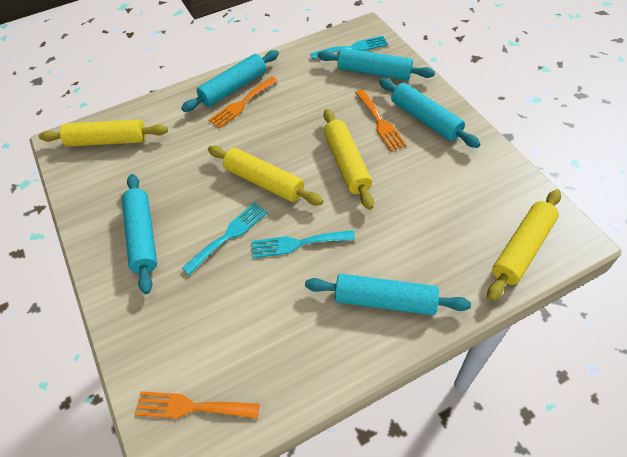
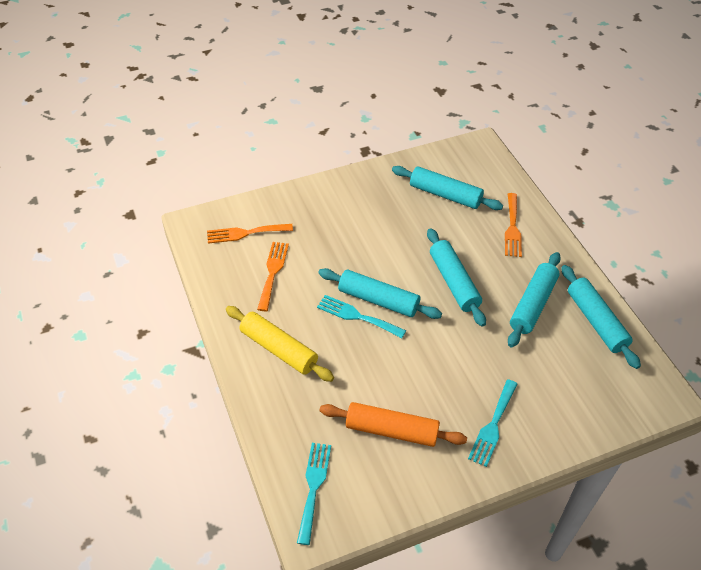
orange rolling pin: none = 0 -> [319,402,467,447] = 1
yellow rolling pin: [39,119,168,147] [208,145,323,206] [323,109,374,210] [487,189,561,301] = 4 -> [226,306,334,382] = 1

